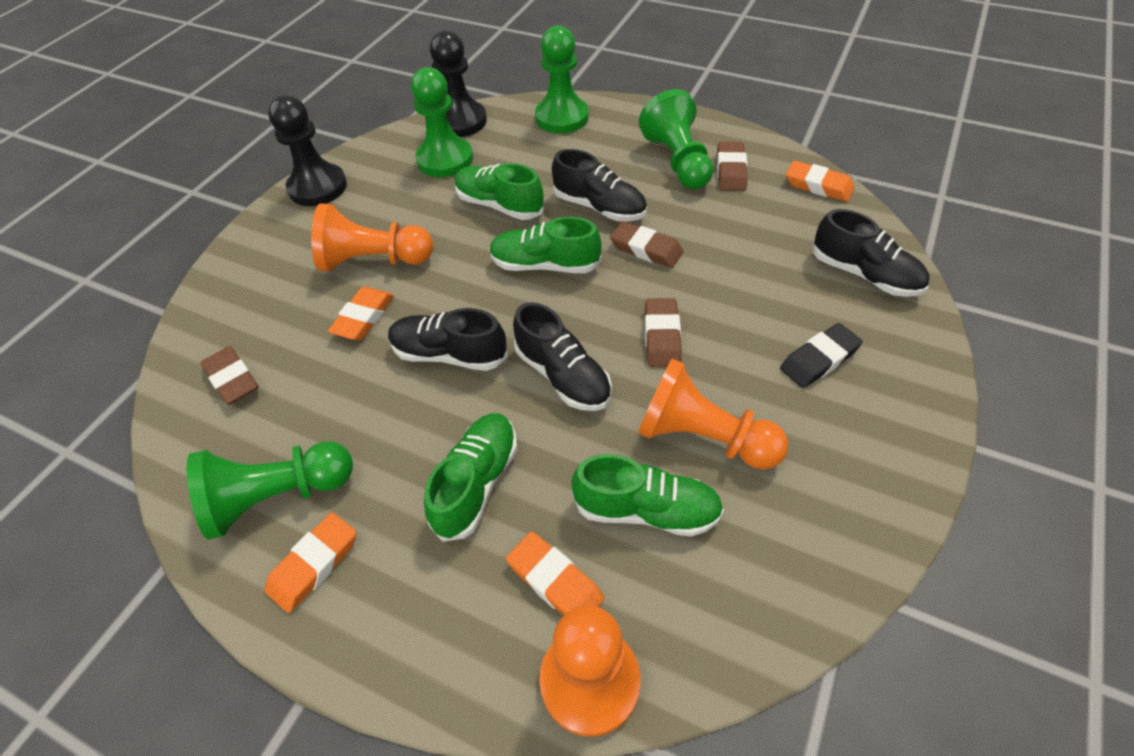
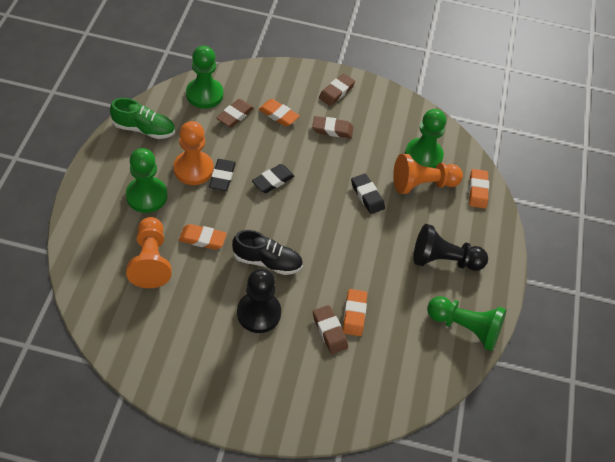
black eraser: [780,323,863,388] = 1 -> [209,159,236,191] [252,164,295,193] [351,174,385,214] = 3
black shoe: [388,308,508,371] [513,302,612,411] [552,149,647,222] [813,209,930,297] = 4 -> [232,230,303,275] = 1
green shoe: [424,413,517,542] [455,163,544,220] [489,217,602,273] [571,454,724,537] = 4 -> [110,98,175,139] = 1

